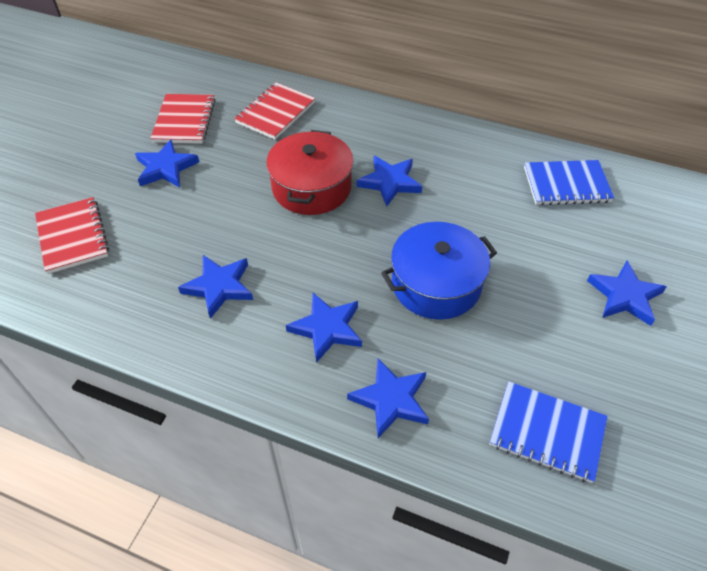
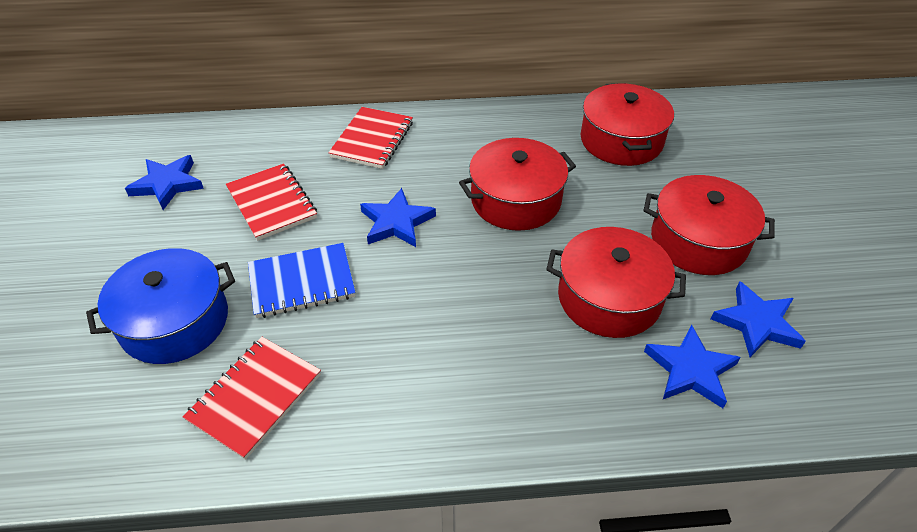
blue notebook: [489,381,608,483] [524,160,614,205] = 2 -> [248,243,356,318] = 1
blue star: [135,139,199,188] [178,255,253,319] [286,293,362,363] [347,358,429,438] [357,156,422,207] [587,261,667,326] = 6 -> [125,155,204,210] [360,188,436,247] [644,324,741,408] [711,281,806,357] = 4
red pot: [266,130,354,215] = 1 -> [459,138,576,231] [546,227,686,338] [581,83,674,166] [644,175,775,275] = 4

